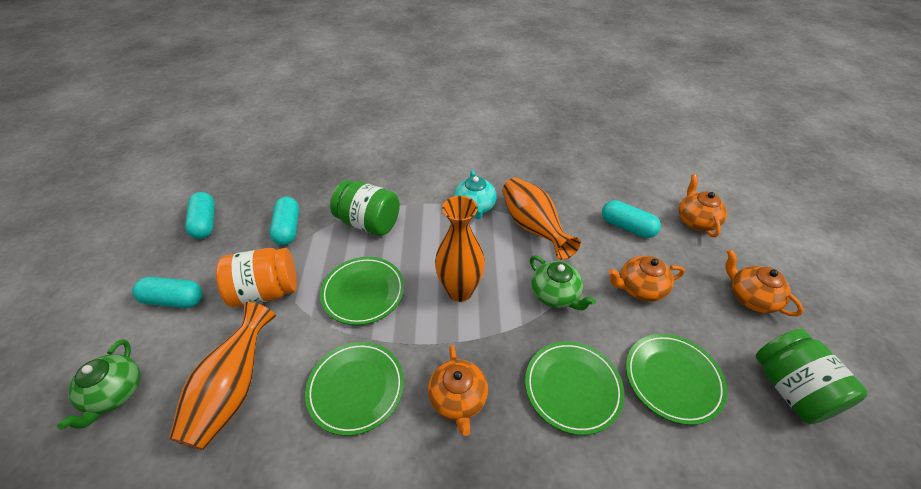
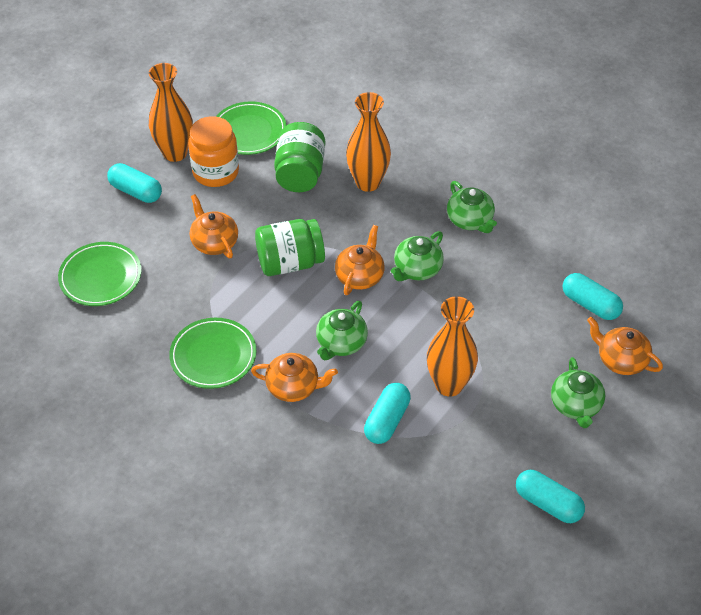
green plate: [305,342,404,436] [320,257,404,325] [525,341,625,435] [626,334,727,425] = 4 -> [58,242,142,306] [169,318,256,389] [216,101,286,155] = 3
green teapot: [57,339,141,430] [530,256,596,310] = 2 -> [316,301,368,360] [391,231,444,281] [447,181,497,233] [551,357,605,428] = 4
turquoise teapot: [454,170,497,219] = 1 -> none = 0

